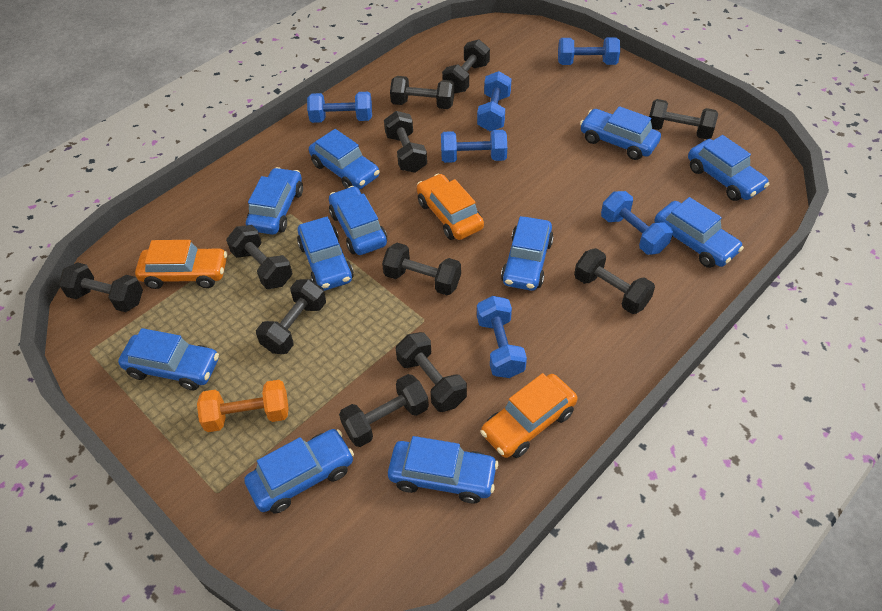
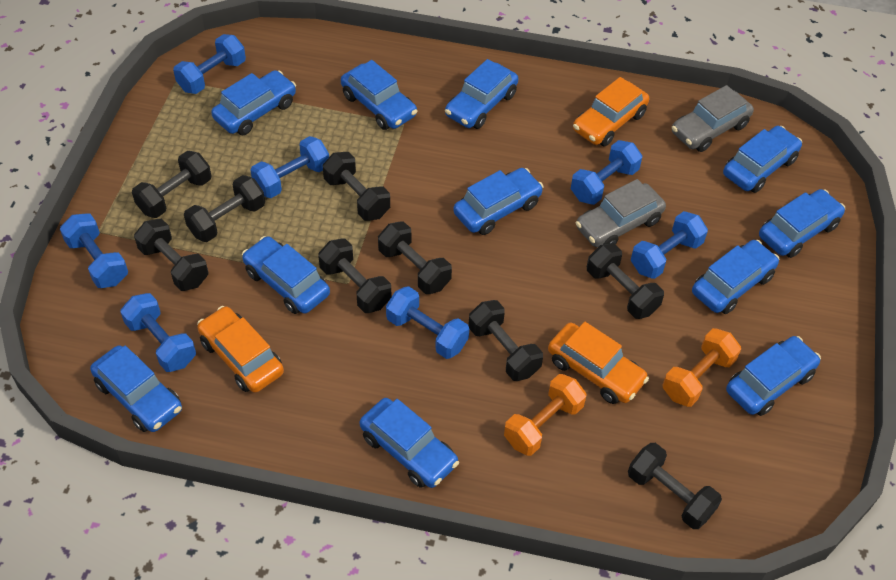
black dumbbell: [59,262,143,312] [226,225,292,289] [256,279,326,354] [339,374,429,447] [382,243,461,295] [384,111,427,173] [390,76,454,109] [396,332,467,412] [442,39,490,94] [574,248,655,314] [649,99,718,139] = 11 -> [132,151,211,218] [134,219,208,291] [184,175,265,242] [318,239,391,313] [323,152,390,221] [378,221,452,294] [469,300,543,381] [587,243,664,319] [628,443,722,529] = 9
blue dumbbell: [307,92,372,123] [441,130,507,163] [477,71,512,131] [477,296,527,378] [558,37,620,65] [601,191,673,255] = 6 -> [60,213,128,288] [120,293,196,372] [173,34,246,94] [251,136,329,198] [386,286,469,359] [571,140,642,205] [631,211,708,279] = 7
grey car: none = 0 -> [576,179,666,247] [672,85,754,152] = 2
orange dumbbell: [197,380,289,432] = 1 -> [504,374,586,456] [663,328,741,407] = 2

